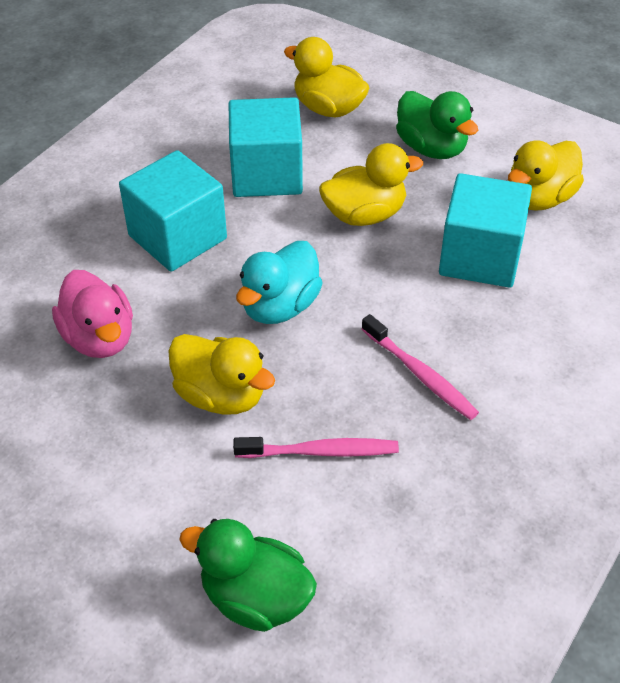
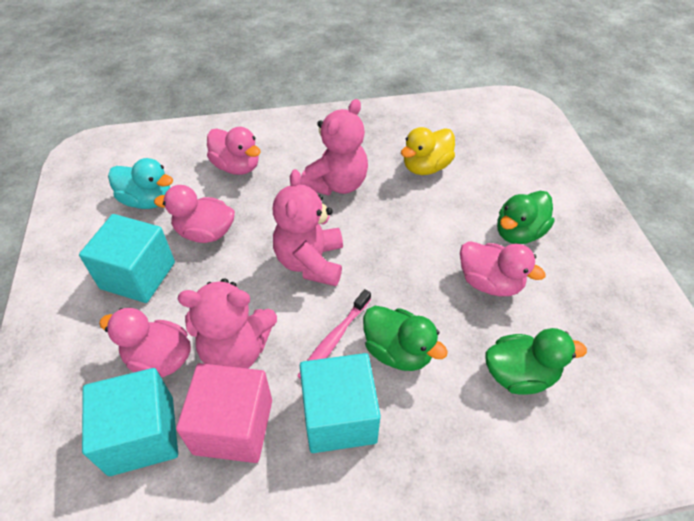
green duck: [179,519,317,632] [396,91,478,159] = 2 -> [363,306,448,371] [486,328,587,395] [497,191,554,244] = 3
pink cube: none = 0 -> [176,363,272,463] = 1
pink duck: [52,270,133,358] = 1 -> [99,308,191,377] [154,185,235,243] [207,127,261,175] [460,241,546,296] = 4
pink teddy bear: none = 0 -> [178,278,277,369] [273,169,343,286] [300,99,368,196] = 3
pink toothbrush: [233,437,399,458] [361,314,479,420] = 2 -> [297,289,371,379] = 1
yellow duck: [168,334,275,415] [284,37,369,117] [319,143,423,226] [508,140,584,211] = 4 -> [401,127,455,175] = 1

